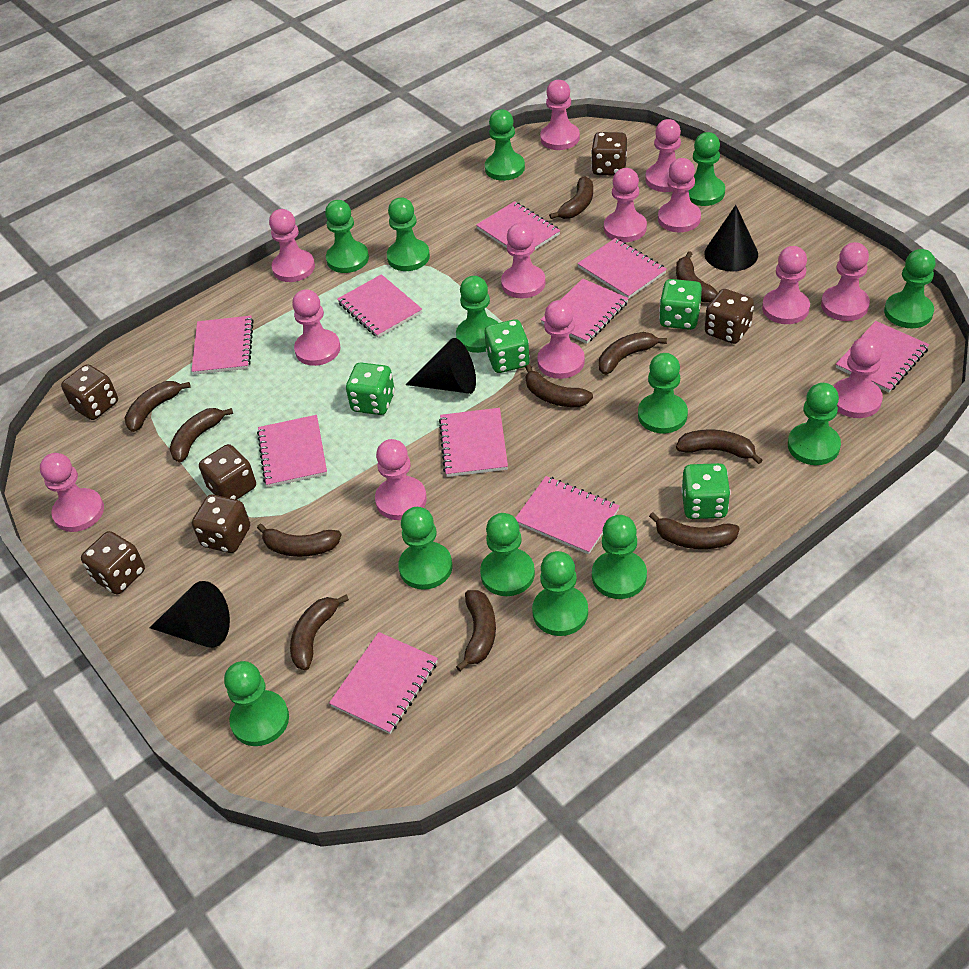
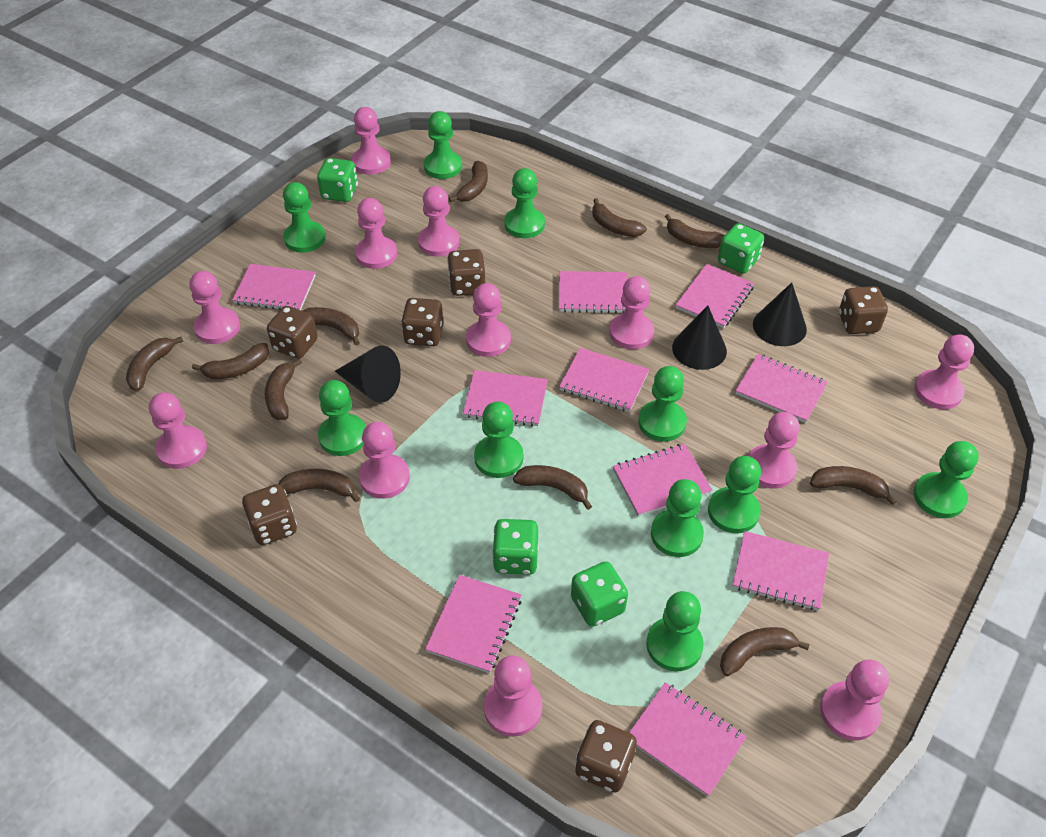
green pawn: [224,661,289,746] [325,200,369,273] [387,197,430,271] [398,507,452,590] [456,276,498,353] [480,513,535,596] [485,109,525,181] [532,551,588,636] [592,515,647,599] [638,353,688,433] [689,132,725,206] [788,383,841,465] [884,249,936,328] = 13 -> [283,182,326,253] [318,380,366,456] [424,111,462,179] [474,402,523,478] [504,168,545,238] [638,366,687,442] [646,591,704,671] [651,479,704,557] [708,456,761,533] [914,441,979,518] = 10
pink pawn: [40,453,104,532] [269,209,315,282] [292,289,340,366] [375,439,427,520] [501,223,545,298] [537,300,585,379] [540,80,580,150] [604,168,647,242] [646,119,681,192] [658,158,701,232] [762,246,810,324] [821,242,870,321] [833,336,883,418] = 13 -> [149,392,207,469] [189,271,240,344] [352,107,391,175] [355,198,397,269] [359,422,410,499] [418,186,459,257] [466,283,511,357] [484,655,542,737] [609,276,654,349] [748,412,799,489] [820,659,889,741] [914,334,974,409] = 12

